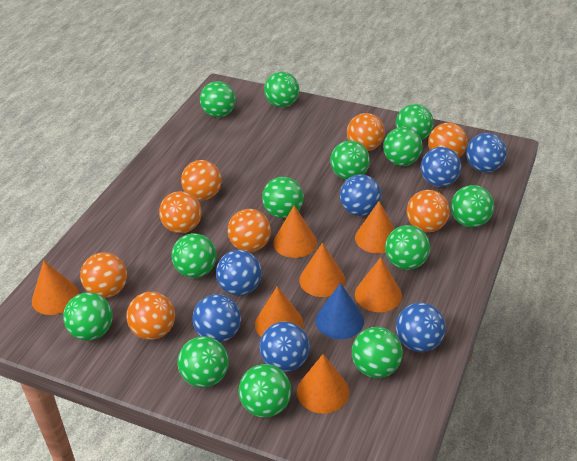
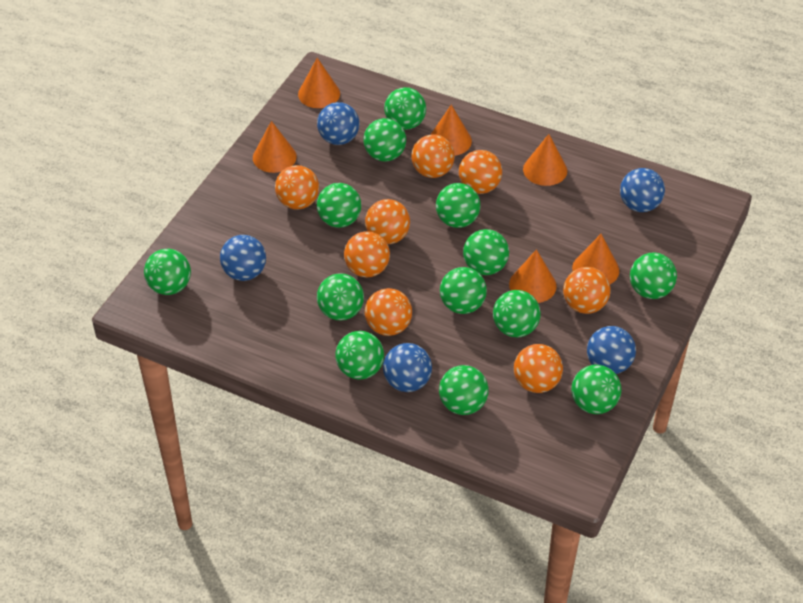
blue ball: [192,294,241,343] [216,250,262,296] [259,321,310,372] [340,174,381,216] [396,302,446,352] [421,147,461,187] [466,133,507,172] = 7 -> [220,235,266,281] [317,102,360,145] [383,343,432,392] [587,326,636,374] [620,168,665,212] = 5
blue cone: [316,283,364,339] = 1 -> none = 0
orange cone: [32,260,79,315] [255,286,303,337] [273,206,317,258] [297,354,349,414] [299,243,345,297] [355,201,395,253] [355,257,402,312] = 7 -> [253,121,297,173] [298,58,340,108] [430,105,472,156] [509,249,557,303] [523,134,567,186] [572,234,619,284] = 6

